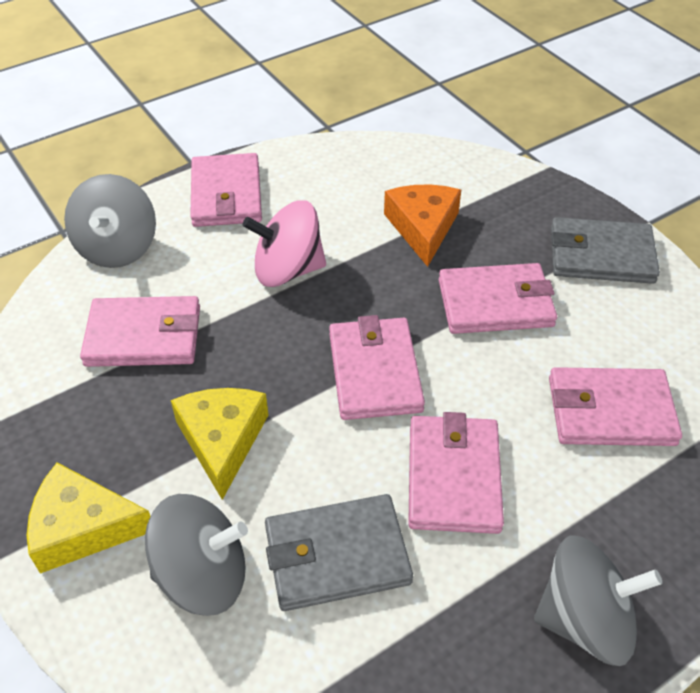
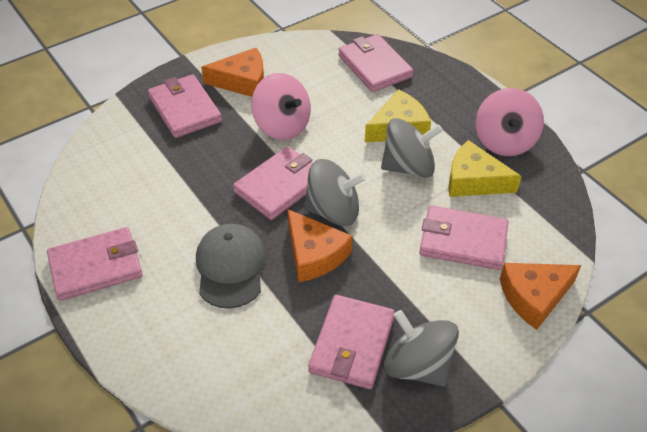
grey cap: none = 0 -> [196,224,266,309] = 1
grey wallet: [265,494,413,611] [551,217,660,284] = 2 -> none = 0
orange cheese: [384,185,461,267] = 1 -> [201,48,264,97] [288,209,352,282] [500,263,581,330] = 3
pink spinning top: [242,200,326,287] = 1 -> [251,73,311,140] [476,88,544,156] = 2

